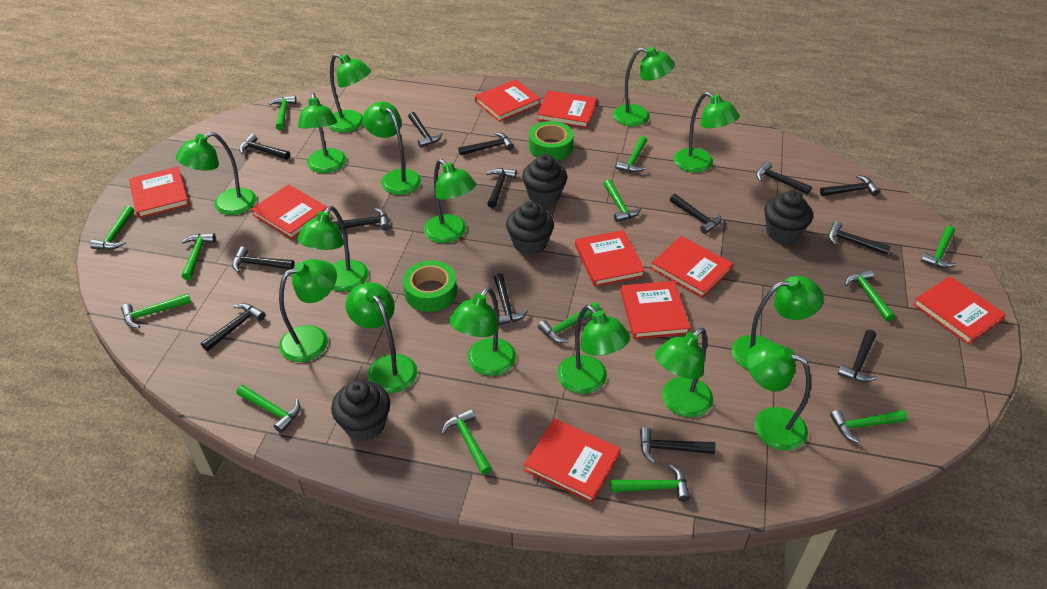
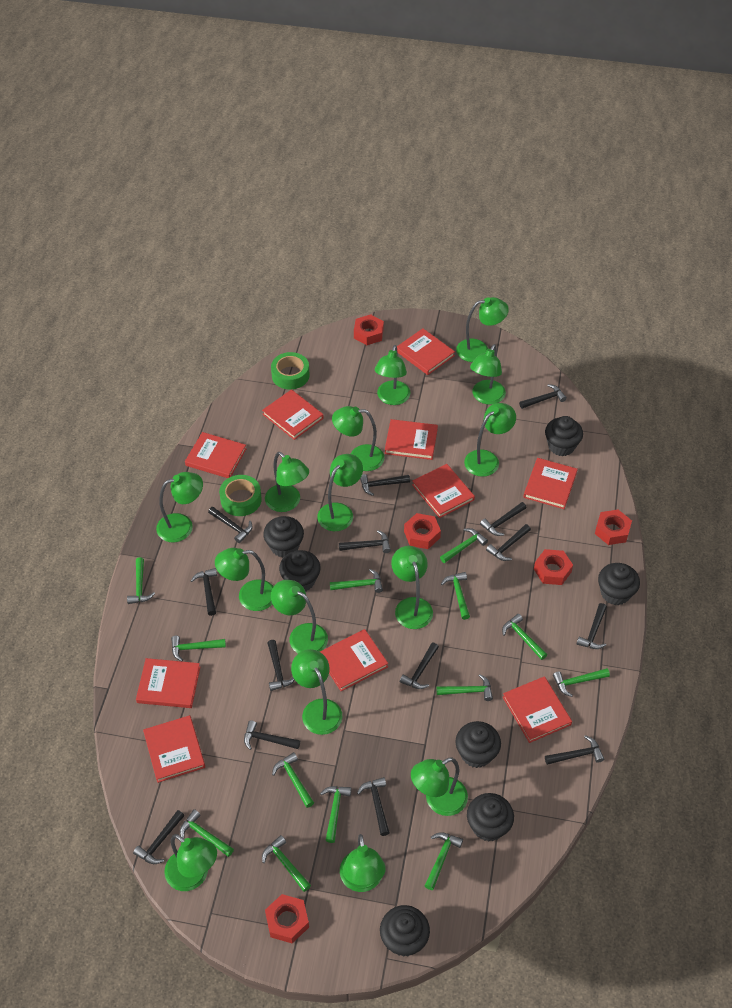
black cupcake: [331,380,390,441] [506,201,554,255] [522,154,567,206] [764,190,813,244] = 4 -> [263,516,304,558] [279,550,321,592] [380,905,430,957] [455,721,501,768] [467,793,514,842] [545,416,583,456] [598,563,640,606] = 7
red book: [129,167,189,218] [251,184,327,239] [475,79,541,122] [524,418,621,503] [537,91,597,128] [575,230,645,287] [621,281,690,339] [651,236,733,298] [913,276,1006,344] = 9 -> [136,658,200,708] [143,715,205,783] [185,432,246,478] [262,389,324,440] [320,629,388,691] [385,419,438,460] [397,328,455,375] [412,464,475,518] [503,676,572,743] [523,458,578,509] = 10
red nut: none = 0 -> [265,894,309,943] [354,314,384,345] [404,513,441,549] [534,549,573,585] [595,510,632,545] = 5

